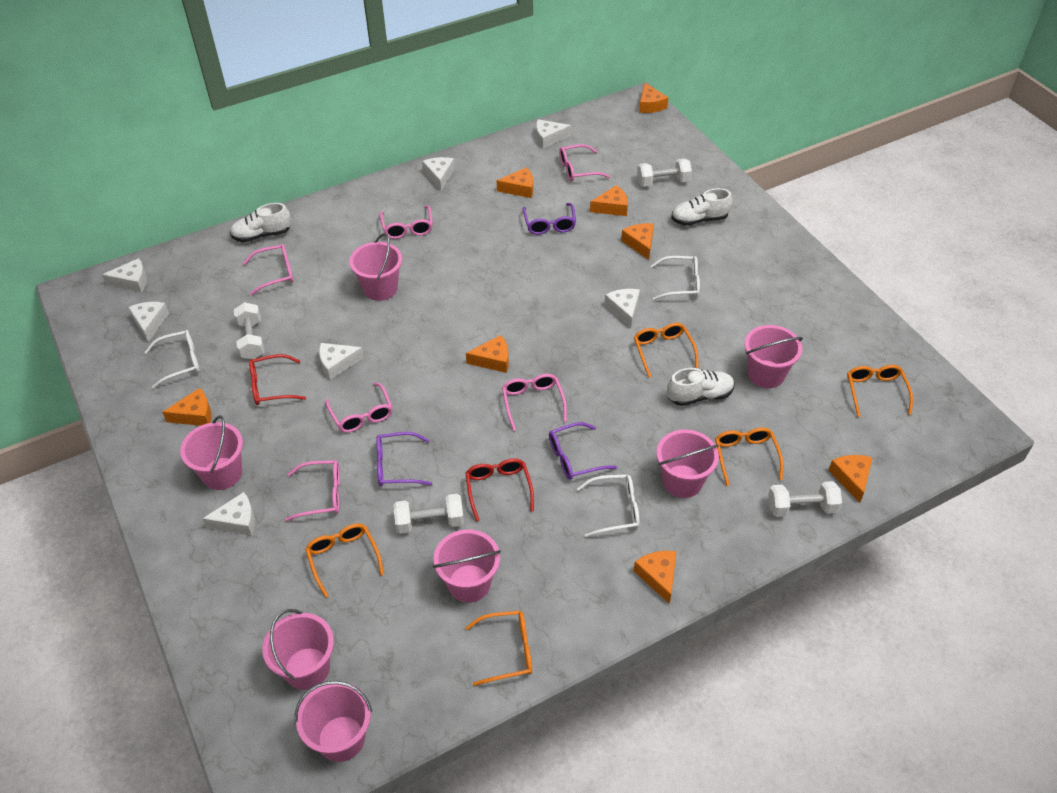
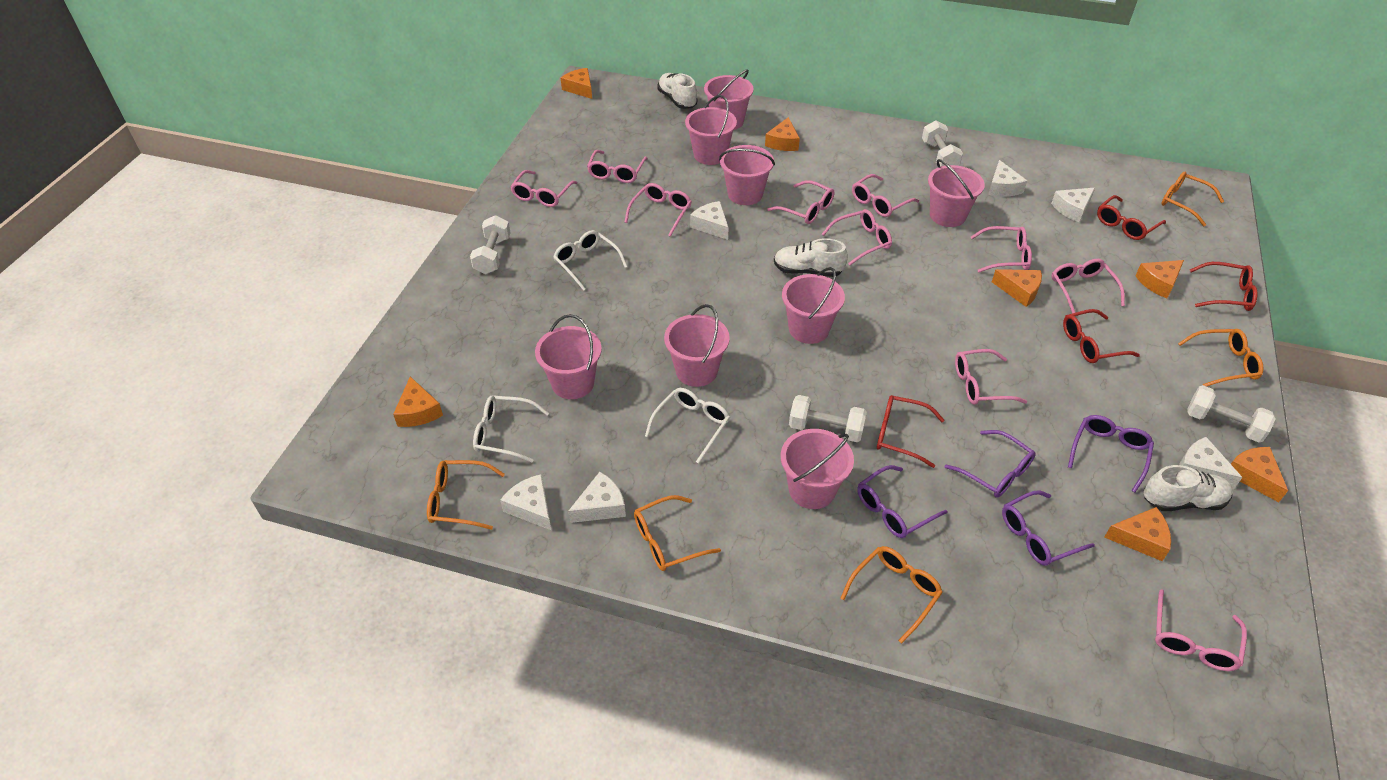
orange cheese: [162,388,211,426] [466,335,509,373] [497,167,533,198] [590,185,628,216] [621,223,654,260] [634,551,677,604] [639,83,668,113] [828,455,873,503] = 8 -> [393,377,443,427] [561,68,592,99] [765,117,800,151] [992,269,1042,307] [1104,507,1171,561] [1135,260,1184,298] [1231,447,1288,502] = 7
pink bucket: [180,415,243,490] [262,609,334,690] [295,681,372,762] [349,233,402,301] [433,529,501,603] [656,429,719,498] [744,325,803,388] = 7 -> [535,314,602,399] [664,304,730,387] [685,95,737,165] [704,69,754,130] [719,145,775,205] [781,429,854,509] [782,267,845,344] [928,159,985,227] = 8
pink glasses: [243,244,294,295] [285,460,340,521] [326,382,392,433] [380,206,433,239] [502,374,567,431] [559,144,610,182] = 6 -> [511,170,577,207] [587,150,648,183] [625,183,692,237] [767,180,834,224] [822,209,892,266] [852,174,919,217] [955,349,1027,405] [971,226,1032,272] [1051,259,1125,314] [1155,589,1247,671] = 10
purple glasses: [376,432,432,486] [522,203,576,235] [549,422,617,480] = 3 -> [857,465,948,538] [945,430,1036,498] [1002,490,1095,566] [1068,415,1154,492] = 4
red glasses: [249,354,306,405] [465,458,534,522] = 2 -> [877,395,944,468] [1063,309,1140,363] [1097,195,1166,240] [1190,262,1258,311] = 4
white cheese: [102,258,147,293] [128,302,169,342] [202,492,255,536] [319,343,364,380] [422,157,455,190] [536,119,571,148] [604,289,640,328] = 7 -> [500,474,552,531] [568,472,626,523] [690,201,729,240] [988,160,1027,197] [1051,188,1095,222] [1179,437,1243,489] = 6

